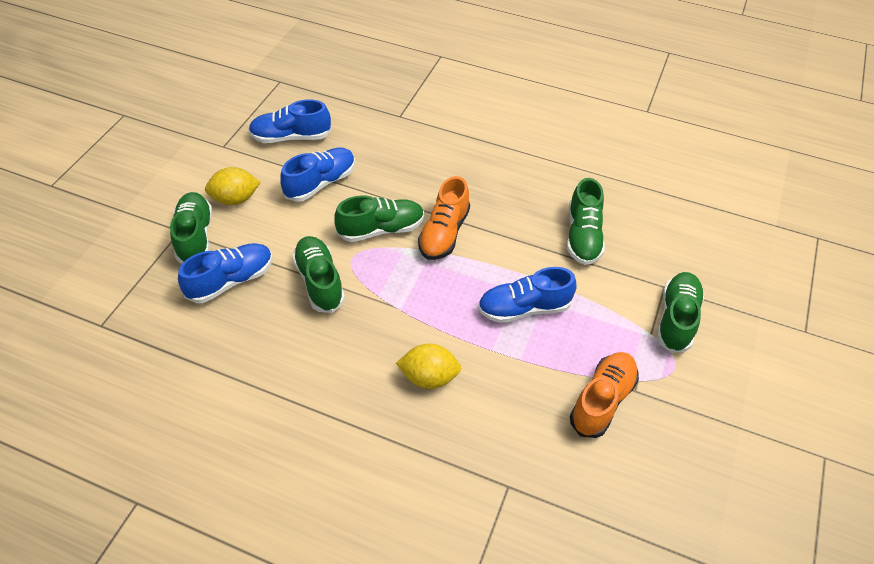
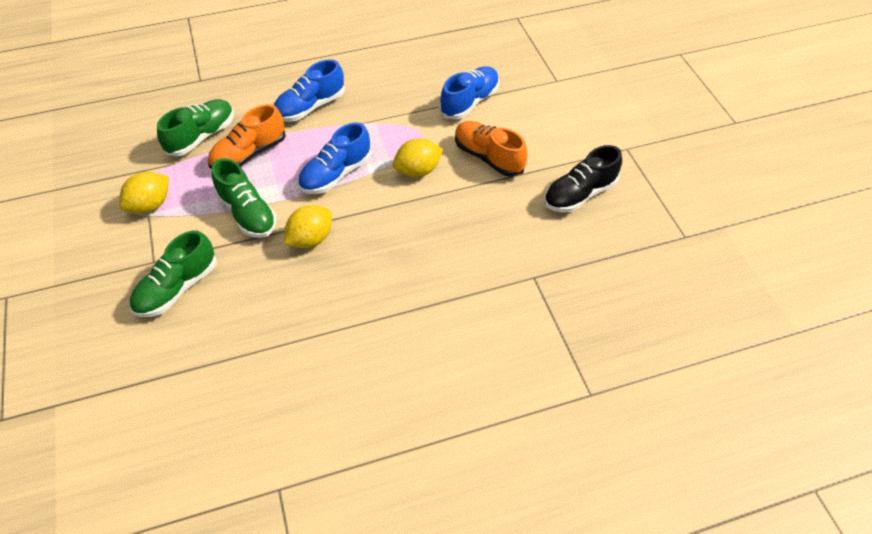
black shoe: none = 0 -> [544,145,622,213] = 1
blue shoe: [178,243,273,303] [249,100,332,143] [280,148,355,202] [478,267,577,323] = 4 -> [274,59,345,122] [298,122,372,194] [440,66,499,120] = 3
green shoe: [170,192,212,264] [292,236,345,313] [334,196,424,242] [567,178,605,265] [657,272,704,353] = 5 -> [130,231,217,317] [157,99,234,156] [212,158,277,238] = 3
yellow lemon: [205,167,260,205] [396,344,461,389] = 2 -> [119,172,169,214] [284,205,332,248] [393,139,443,177] = 3

